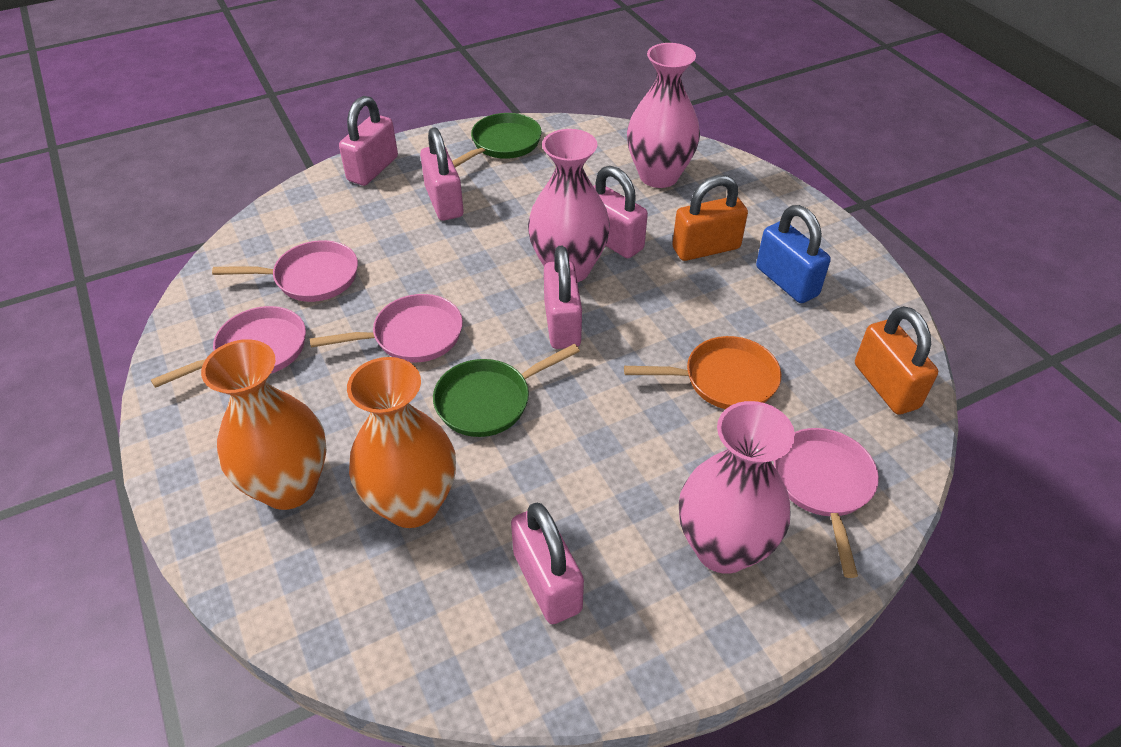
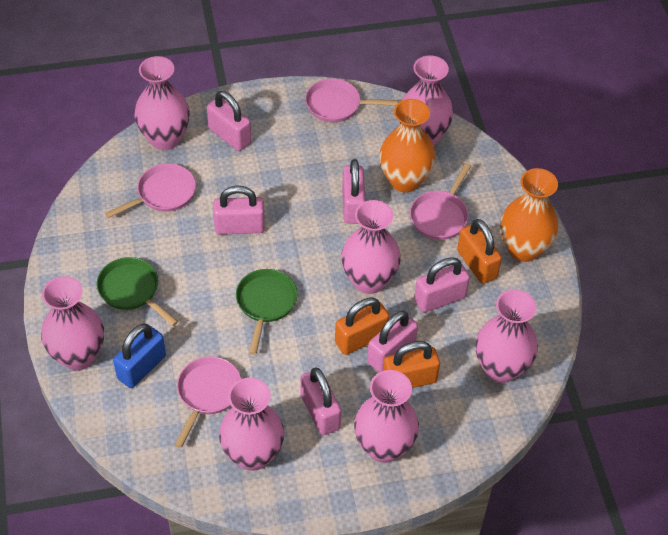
orange padlock: [672,175,748,261] [855,306,938,415] = 2 -> [335,298,389,355] [383,341,440,388] [457,219,502,284] = 3
orange pan: [624,336,782,409] = 1 -> none = 0
pink padlock: [339,96,398,186] [420,127,464,221] [511,503,584,624] [544,246,582,349] [594,166,648,258] = 5 -> [207,91,251,151] [213,186,265,235] [300,368,341,435] [342,159,365,224] [367,311,418,372] [414,257,470,312] = 6
pink vase: [528,129,610,283] [627,43,700,188] [679,401,795,574] = 3 -> [41,276,104,370] [134,56,190,150] [219,378,284,471] [341,200,401,294] [354,370,419,463] [400,55,453,146] [476,289,538,383] = 7

